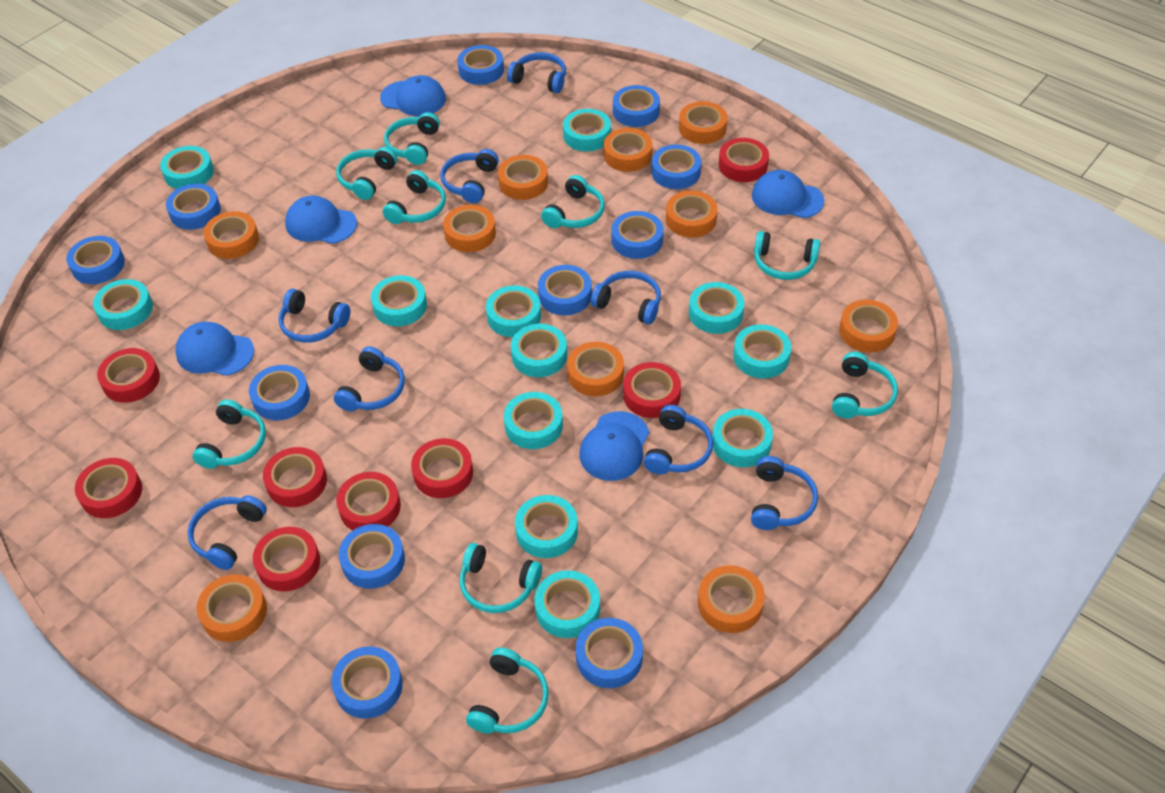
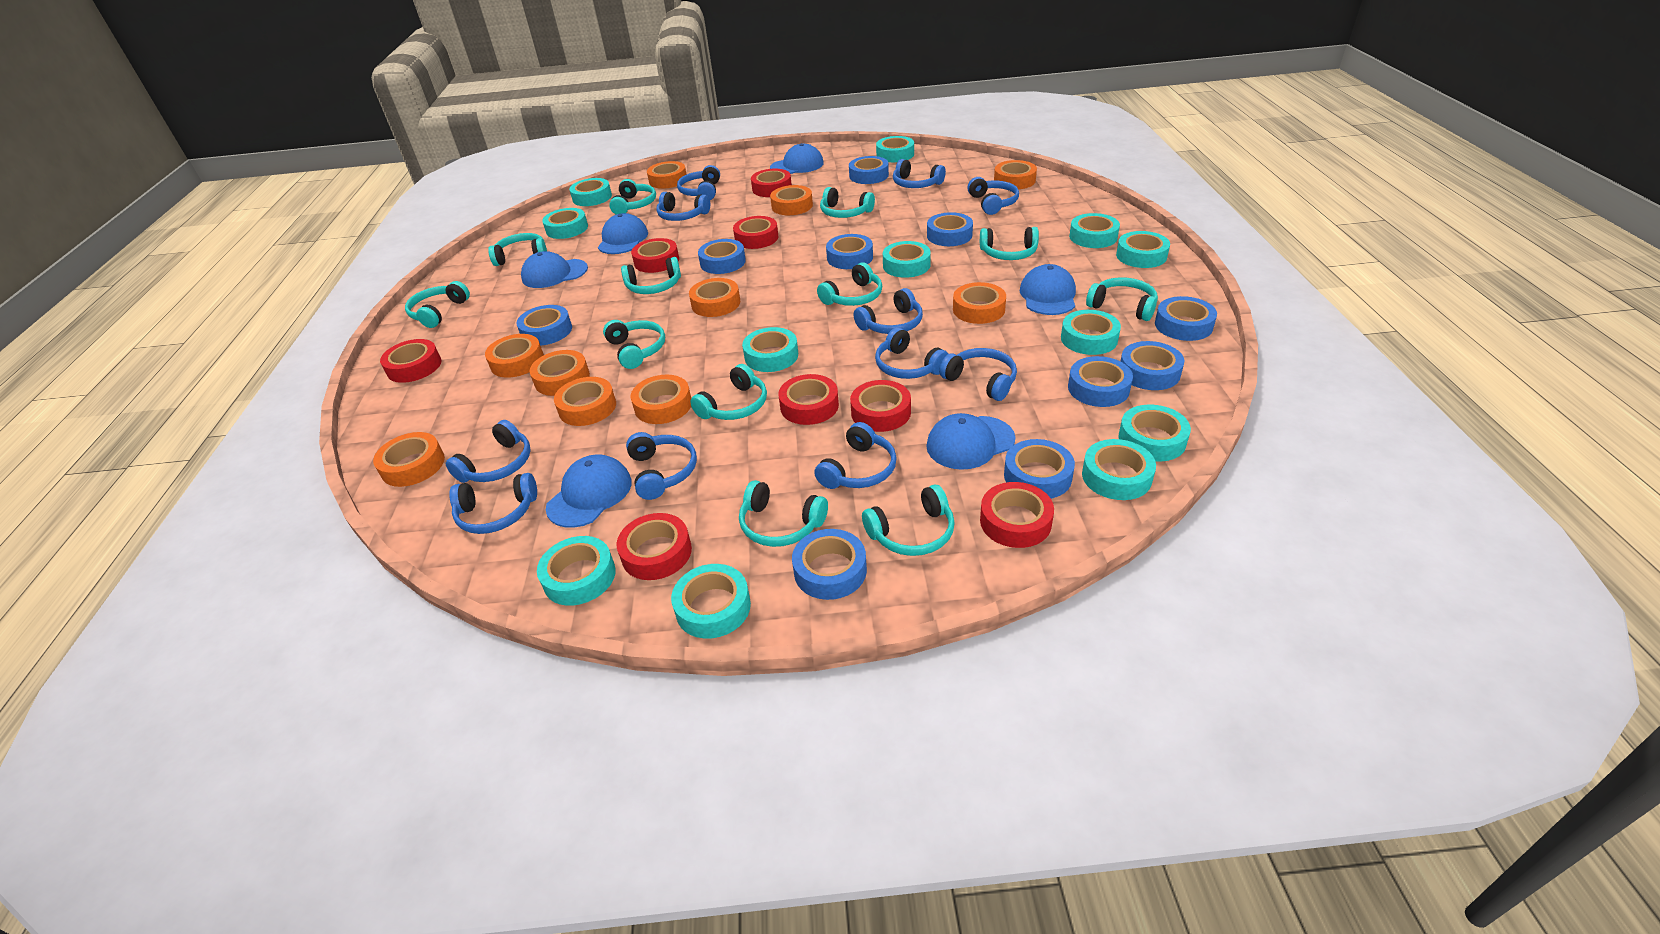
blue cap: [175,322,254,376] [285,196,357,244] [380,75,446,116] [579,411,649,481] [752,170,824,218] = 5 -> [521,251,588,288] [546,454,632,528] [598,213,648,254] [770,143,824,174] [926,413,1016,470] [1020,264,1076,315] = 6
blue headphones: [187,495,267,570] [278,289,350,343] [334,346,405,412] [440,149,499,203] [507,52,566,93] [591,271,661,325] [644,405,713,474] [751,456,818,530] = 8 -> [445,420,531,483] [449,473,537,534] [626,432,697,500] [656,192,710,221] [677,165,720,200] [814,422,897,489] [854,288,923,334] [875,328,948,379] [893,159,946,188] [939,348,1017,401] [967,177,1019,215] = 11
blue tape: [66,236,125,284] [166,184,221,230] [249,365,310,420] [331,646,403,719] [339,524,405,589] [457,45,504,85] [538,265,592,315] [576,618,643,688] [611,211,663,259] [613,85,660,127] [651,145,701,189] = 11 -> [516,305,572,345] [698,239,746,274] [792,529,867,600] [826,234,873,269] [849,156,889,184] [927,212,973,246] [1004,439,1075,499] [1068,356,1133,407] [1121,341,1184,390] [1155,296,1217,341] = 10
turquoise headphones: [193,399,266,469] [336,147,397,200] [383,170,446,224] [384,112,440,165] [460,543,542,613] [466,647,549,734] [541,175,605,228] [754,231,820,280] [832,352,898,418] = 9 -> [405,281,470,328] [488,233,547,266] [603,320,665,369] [609,179,656,215] [621,257,681,294] [690,364,767,420] [739,480,828,547] [817,262,882,306] [820,187,875,218] [862,485,955,556] [980,227,1039,260] [1086,277,1158,321] = 12

